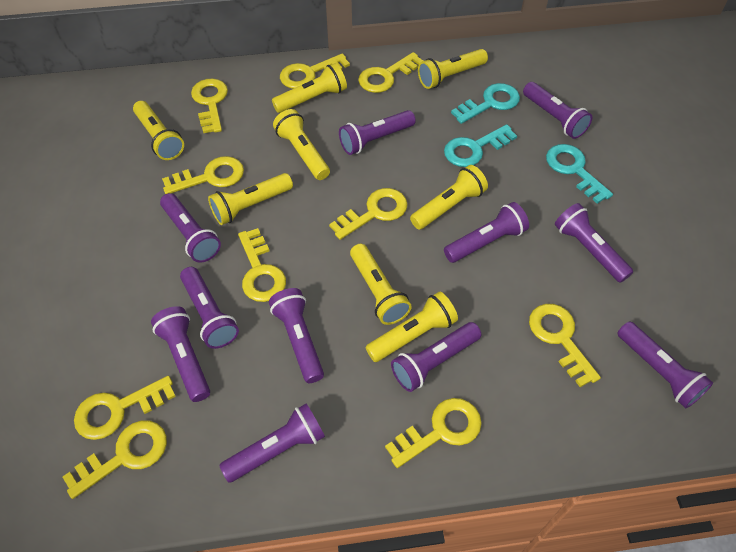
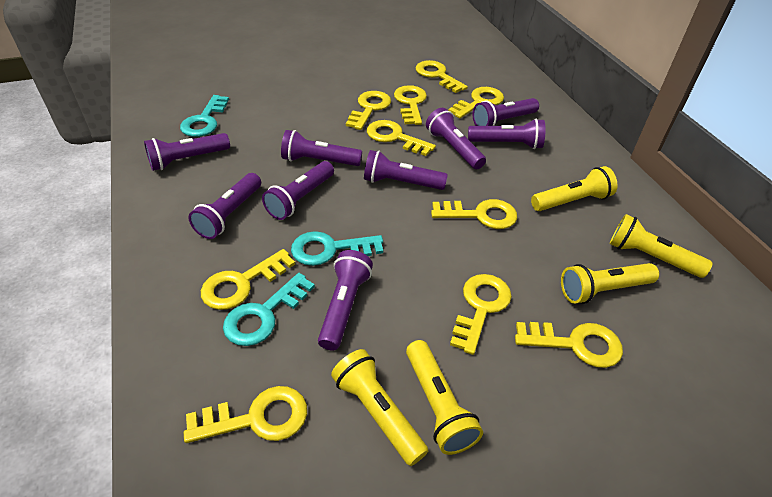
purple flashlight: [151,306,210,402] [160,193,221,263] [180,267,239,349] [219,403,325,483] [269,288,324,383] [339,110,416,155] [391,322,481,392] [444,202,529,263] [523,82,592,139] [555,203,633,283] [617,321,713,409] = 11 -> [144,133,230,171] [188,173,261,239] [262,161,334,220] [281,130,362,166] [318,250,373,350] [364,150,448,190] [426,108,486,169] [468,119,545,149] [473,98,539,126] = 9
yellow flashlight: [133,101,184,160] [208,173,293,225] [272,63,347,113] [273,109,330,180] [350,244,412,325] [365,292,458,362] [410,165,488,230] [418,49,488,89] = 8 -> [331,349,428,466] [406,340,483,455] [531,166,618,211] [561,263,659,304] [610,214,713,278] = 5

